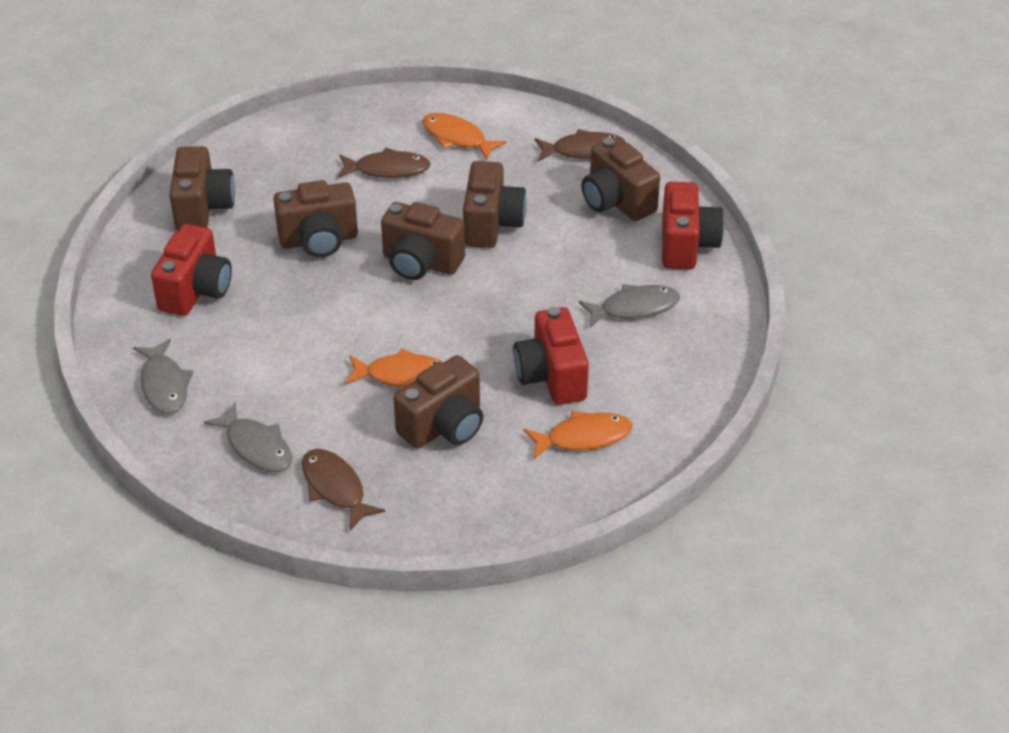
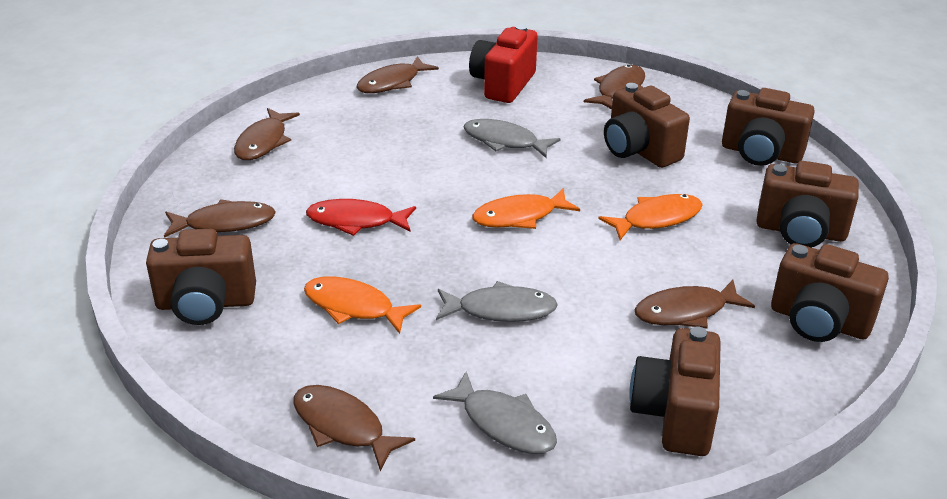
brown fish: [302,449,385,530] [338,147,431,178] [535,129,626,161] = 3 -> [164,199,276,238] [234,108,300,160] [293,385,415,471] [356,56,439,93] [584,65,645,109] [634,280,755,329] = 6
red camera: [151,224,232,316] [513,306,589,405] [662,182,724,269] = 3 -> [469,25,538,103] = 1
red fish: none = 0 -> [306,199,416,236] = 1

